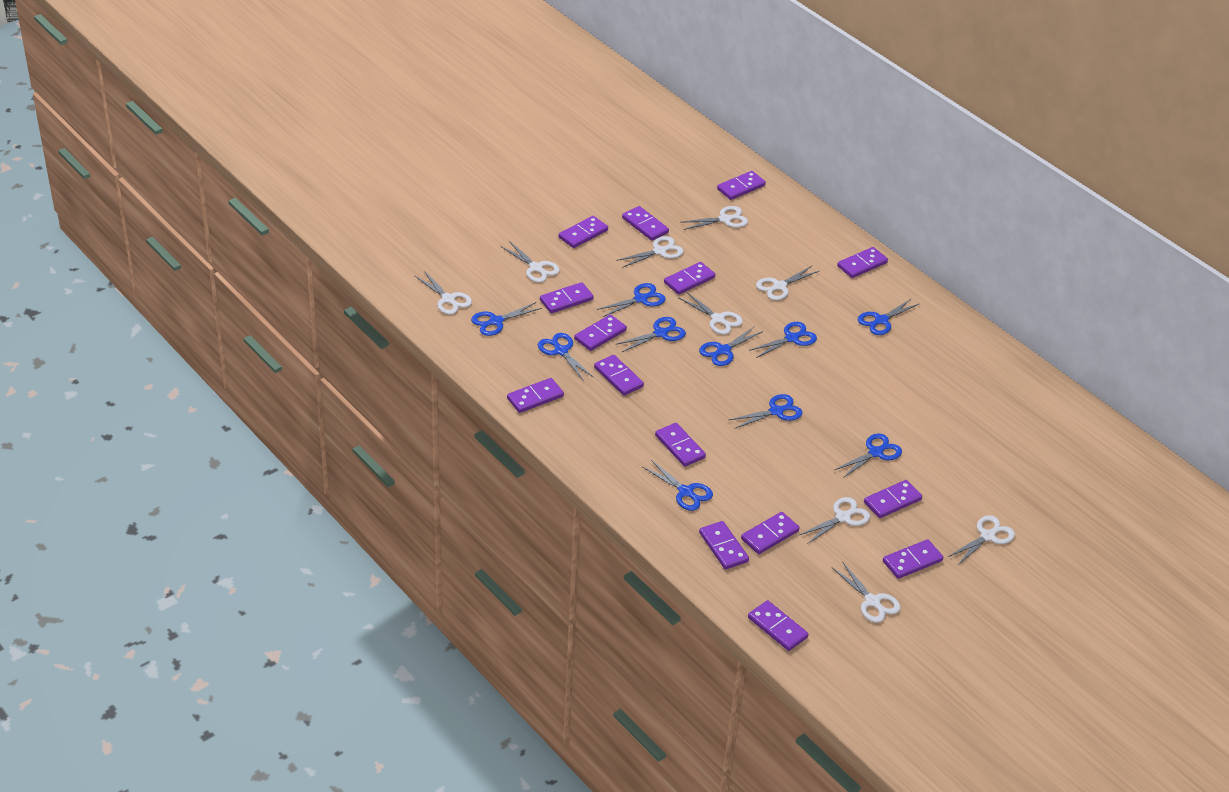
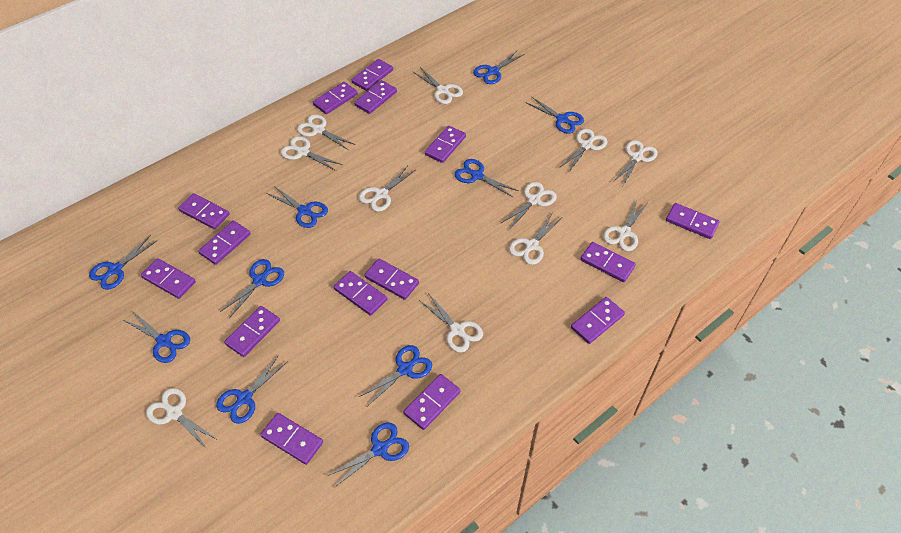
white scissors: [415,271,472,315] [501,241,560,283] [616,236,684,268] [679,292,743,335] [680,206,748,230] [756,266,819,300] [798,497,870,544] [832,561,901,623] [948,515,1015,566] = 9 -> [146,388,218,450] [281,136,342,171] [297,114,355,150] [359,165,415,212] [412,67,463,104] [419,293,483,353] [500,182,557,230] [509,214,562,265] [559,129,608,173] [603,200,648,251] [613,140,658,186] = 11

